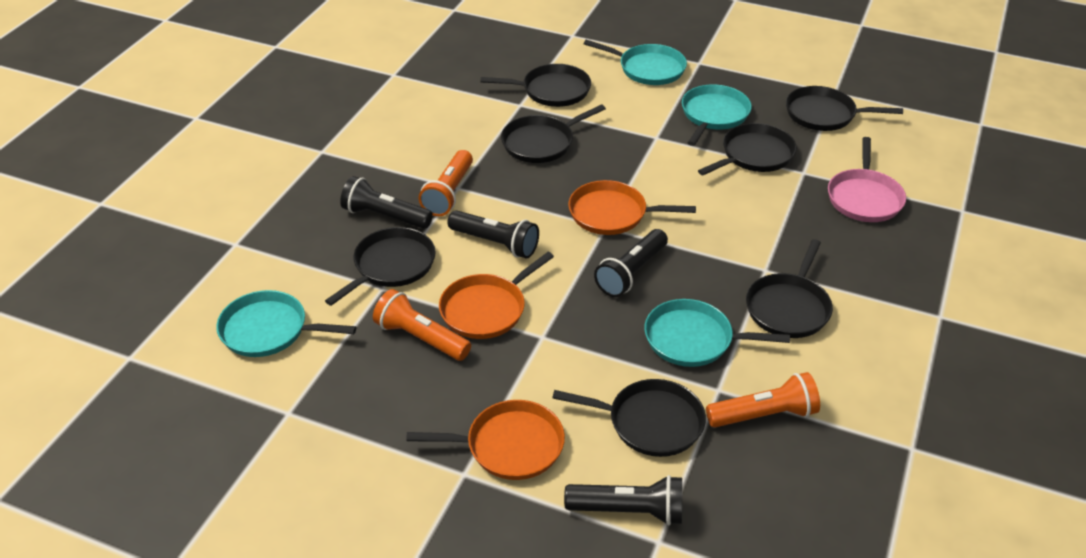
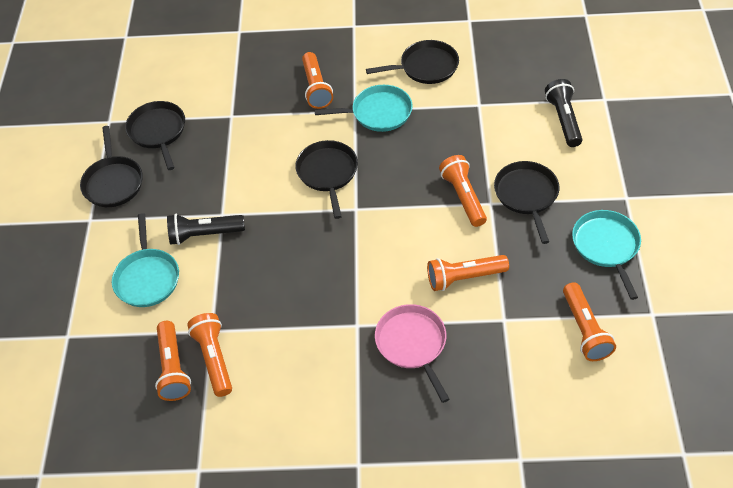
black flashlight: [340,176,433,229] [447,210,539,259] [564,475,682,525] [594,229,668,297] = 4 -> [167,213,245,245] [545,79,582,147] = 2
black pan: [325,227,436,306] [480,64,591,107] [501,104,606,163] [552,379,706,457] [698,123,797,175] [746,239,833,338] [786,86,903,131] = 7 -> [80,126,143,207] [125,101,185,170] [295,140,358,219] [366,40,459,84] [494,161,559,244] = 5
orange flashlight: [373,289,471,361] [419,150,473,216] [706,372,820,427] = 3 -> [155,321,191,401] [187,313,232,397] [302,52,333,109] [427,255,509,291] [439,155,487,227] [563,282,616,361] = 6
orange pan: [406,400,565,480] [439,252,554,339] [568,180,696,235] = 3 -> none = 0
turquoise pan: [216,290,356,357] [584,40,687,85] [644,299,790,367] [682,85,752,146] = 4 -> [112,213,179,307] [315,85,413,132] [572,210,641,300] = 3

